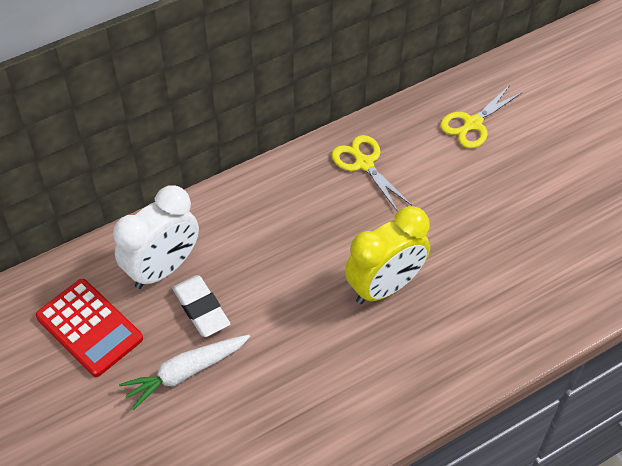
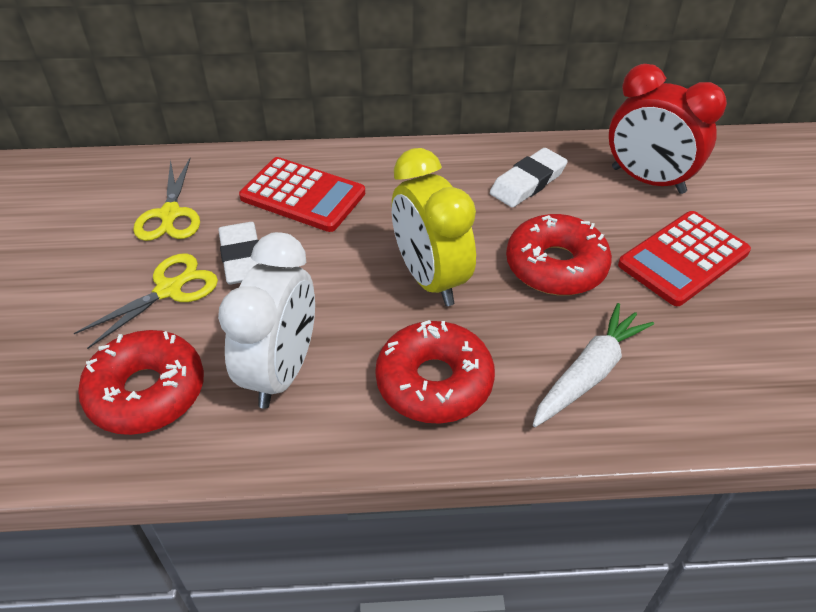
red calculator: [36,279,143,377] = 1 -> [239,157,365,232] [618,211,751,306] = 2
red clock: none = 0 -> [609,64,727,194] = 1
red donut: none = 0 -> [78,330,204,435] [375,320,495,424] [506,214,612,295] = 3
white eraser: [172,275,230,337] = 1 -> [218,222,259,284] [490,148,568,208] = 2

